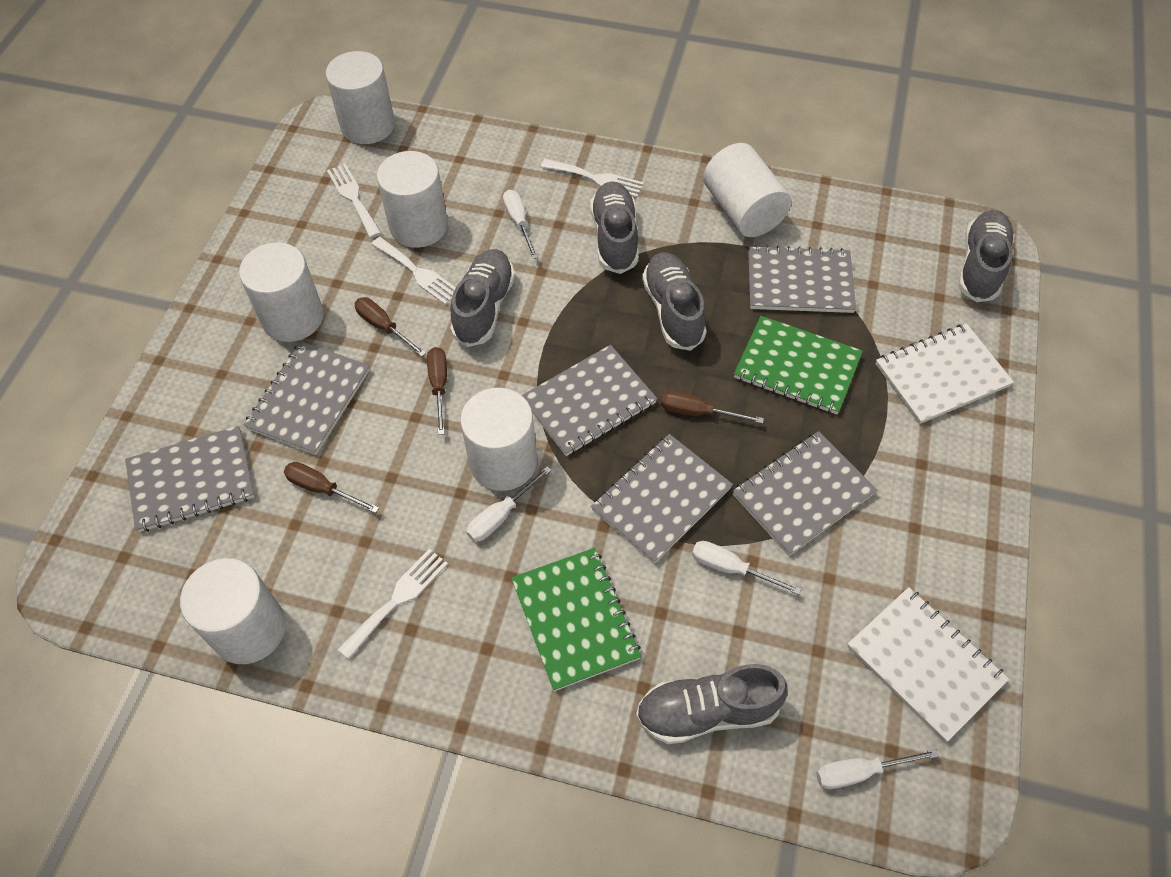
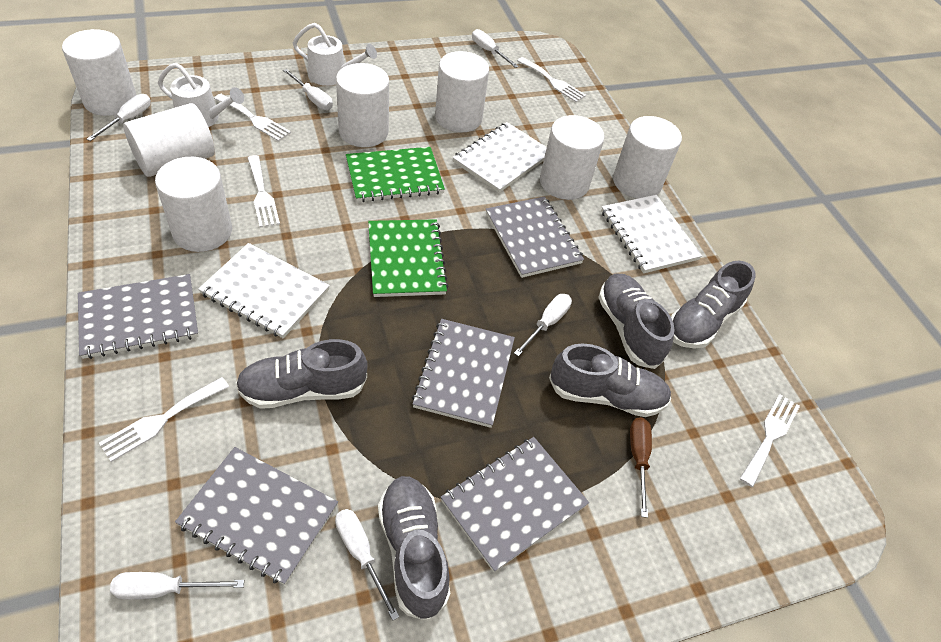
brown screwdriver: [284,462,379,513] [354,297,426,357] [427,347,447,435] [661,391,764,424] = 4 -> [630,417,652,518] = 1
grey notebook: [125,426,255,532] [243,341,370,455] [522,345,657,456] [591,434,733,564] [732,431,877,556] [748,245,856,313] = 6 -> [78,274,199,359] [175,447,338,585] [412,319,515,428] [441,437,589,572] [486,197,584,278] = 5
white cylinder: [180,558,286,664] [239,242,324,342] [326,51,395,144] [377,151,448,248] [460,388,537,491] [703,143,791,237] = 6 -> [62,29,136,116] [123,103,215,177] [155,157,232,252] [336,63,389,147] [435,51,489,132] [540,115,605,200] [613,116,682,199] = 7
white fork: [327,164,381,238] [338,549,448,659] [371,237,456,305] [541,159,644,198] = 4 -> [99,377,229,462] [214,94,291,141] [248,155,280,227] [517,57,586,102] [740,394,800,487] = 5
white notebook: [847,587,1009,742] [876,324,1014,424] = 2 -> [198,243,330,338] [453,122,547,193] [601,195,702,273] = 3
white screwdriver: [466,466,552,542] [503,190,538,259] [692,541,801,595] [816,749,939,789] = 4 -> [87,94,151,141] [110,572,244,600] [283,69,333,110] [335,509,399,621] [472,29,519,68] [514,294,572,357] = 6
white watering can: none = 0 -> [158,63,244,127] [293,23,377,86] = 2

